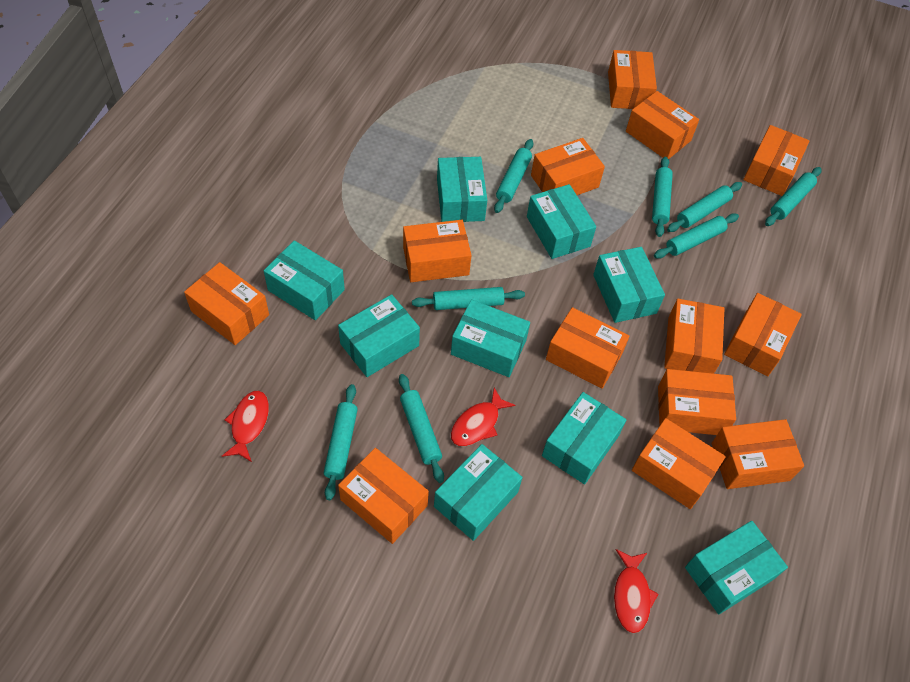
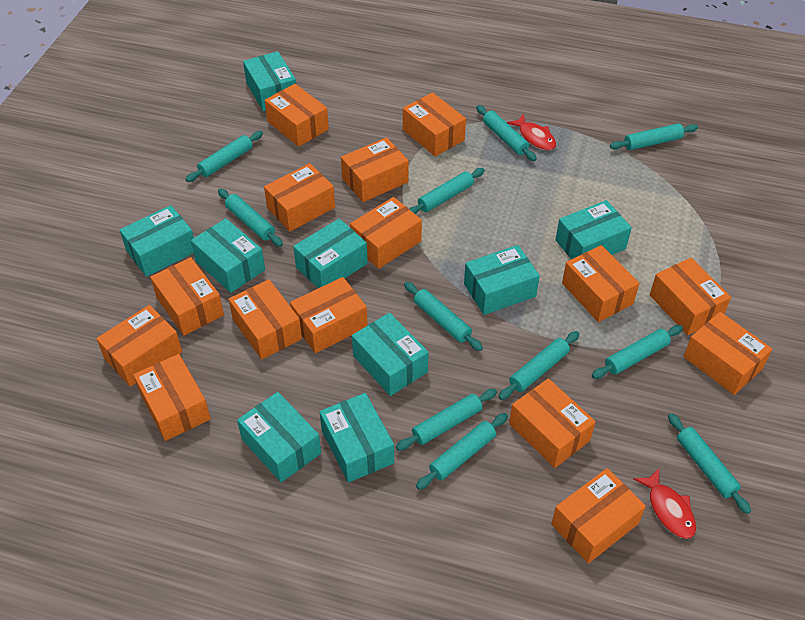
orange box: [184,262,269,345] [338,448,429,544] [403,220,472,282] [531,138,605,195] [546,307,629,389] [608,50,657,109] [626,91,699,159] [632,418,726,509] [658,369,736,435] [664,299,725,374] [712,419,804,489] [724,293,802,376] [743,125,809,196] = 13 -> [96,305,182,387] [133,354,211,441] [150,257,224,336] [229,279,302,360] [264,163,335,232] [265,84,329,147] [290,277,368,353] [341,137,409,202] [350,197,422,269] [403,92,466,156] [509,378,596,468] [551,468,646,564] [562,245,639,322] [650,258,731,335] [684,312,772,395] = 15
red fish: [222,391,269,462] [451,388,516,446] [614,549,659,633] = 3 -> [506,114,556,150] [633,468,696,539] = 2
turquoise rolling pin: [324,384,358,500] [399,374,444,483] [412,287,525,310] [494,139,533,213] [652,157,673,237] [654,213,739,259] [667,182,742,232] [765,167,822,226] = 8 -> [185,131,263,182] [218,189,283,247] [396,389,497,451] [404,282,483,351] [409,168,485,214] [416,413,508,490] [476,105,537,161] [498,331,579,400] [592,325,683,379] [610,123,698,150] [668,413,751,514] = 11

